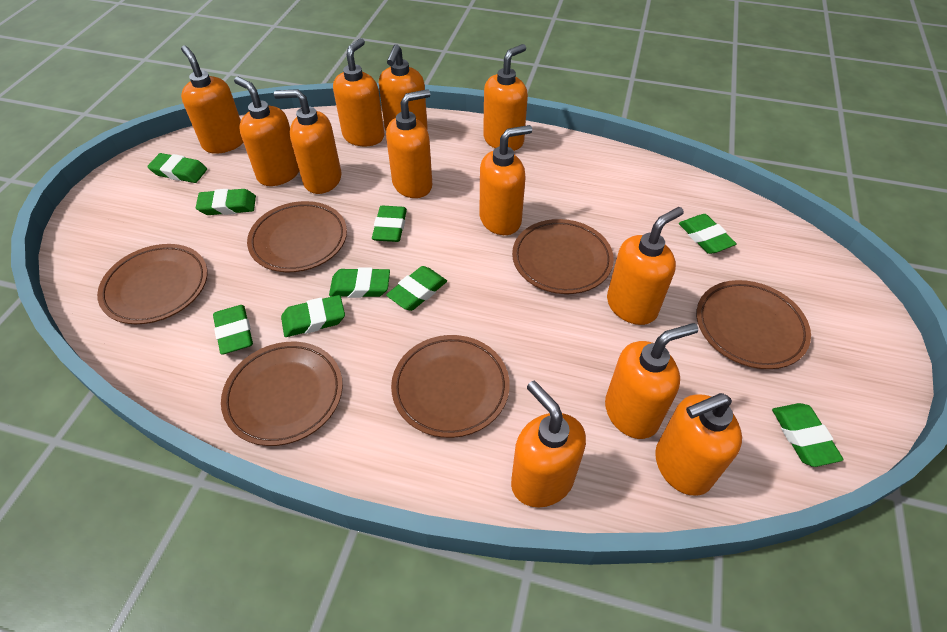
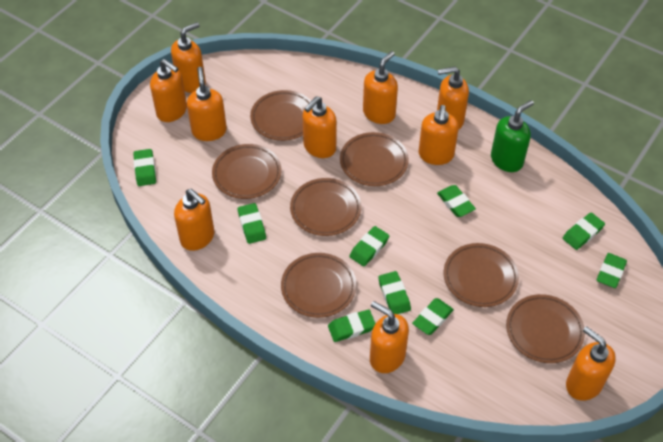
brown plate: [97,244,208,324] [221,342,343,446] [247,201,347,272] [391,335,510,438] [512,219,614,294] [697,280,811,369] = 6 -> [212,144,282,199] [250,90,311,141] [281,253,356,318] [290,178,361,236] [340,132,409,186] [444,243,519,307] [506,294,585,363] = 7
green soap dispenser: none = 0 -> [491,100,534,172] = 1
orange soap dispenser: [181,46,243,154] [234,77,299,186] [274,89,341,194] [333,38,384,146] [379,44,428,131] [386,89,432,198] [480,125,532,235] [483,44,528,151] [511,381,586,508] [605,323,698,439] [607,207,684,325] [655,393,742,496] = 12 -> [150,59,187,122] [171,22,206,93] [174,189,214,251] [187,67,227,141] [303,96,337,158] [363,51,398,124] [370,301,409,373] [419,105,459,165] [437,67,469,130] [566,326,616,401] = 10

